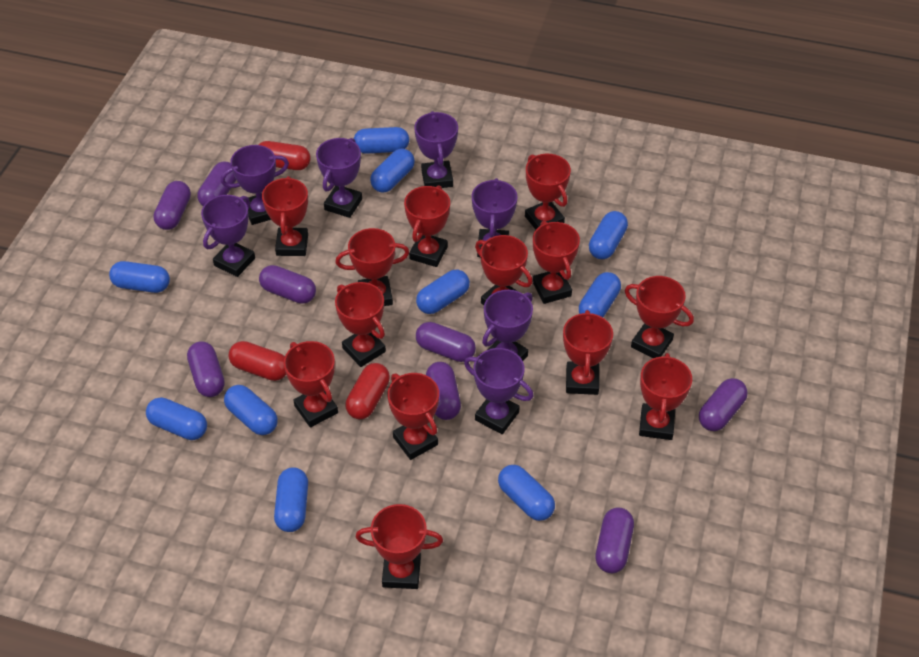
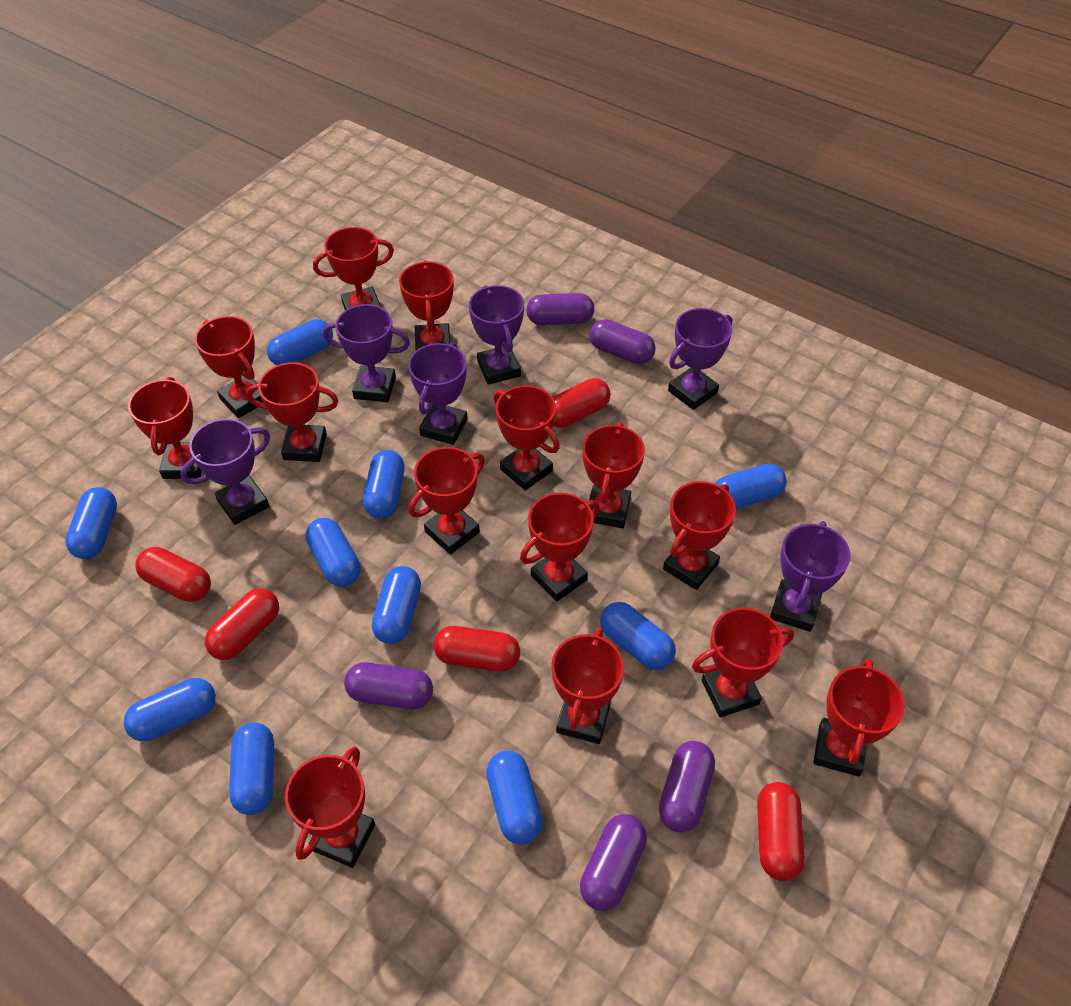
purple capsule: [153,181,191,230] [187,341,225,397] [198,161,236,206] [259,265,316,304] [416,322,476,362] [426,362,461,420] [595,507,634,573] [699,378,748,431] = 8 -> [344,662,433,709] [526,293,594,325] [580,814,647,911] [590,319,655,364] [659,741,715,832] = 5
purple trophy: [201,195,255,277] [221,145,289,225] [316,138,362,218] [414,111,458,188] [464,348,534,434] [472,178,517,257] [482,290,533,361] = 7 -> [180,419,270,525] [323,304,410,402] [408,343,467,445] [469,285,524,385] [668,308,732,410] [770,521,851,632] = 6
red capsule: [229,341,286,381] [259,141,311,170] [345,363,390,419] = 3 -> [135,547,211,602] [205,588,279,660] [433,626,520,672] [553,378,611,428] [757,782,805,881] = 5
red trophy: [262,176,308,256] [284,341,338,428] [335,228,409,306] [335,282,386,367] [355,504,443,589] [388,373,439,460] [404,185,450,267] [475,235,533,305] [525,154,571,230] [533,221,580,304] [563,310,613,395] [625,276,694,358] [639,353,692,440] = 13 -> [128,377,202,479] [195,316,263,418] [246,362,339,462] [285,746,375,868] [313,227,394,310] [399,260,454,350] [408,447,485,555] [494,385,560,491] [520,492,600,602] [551,628,624,744] [582,422,645,528] [663,481,736,590] [692,608,794,717] [813,659,905,777] = 14

